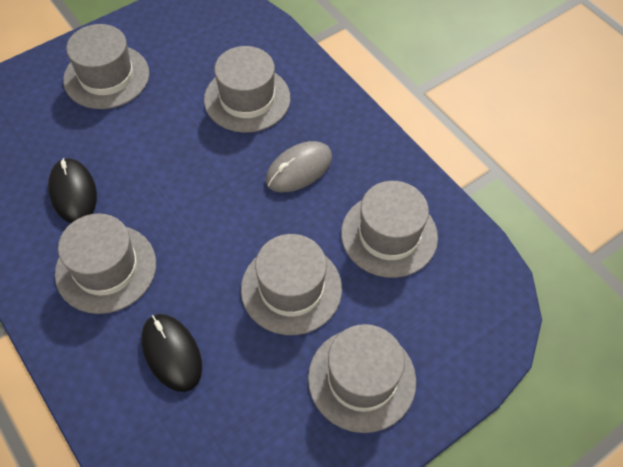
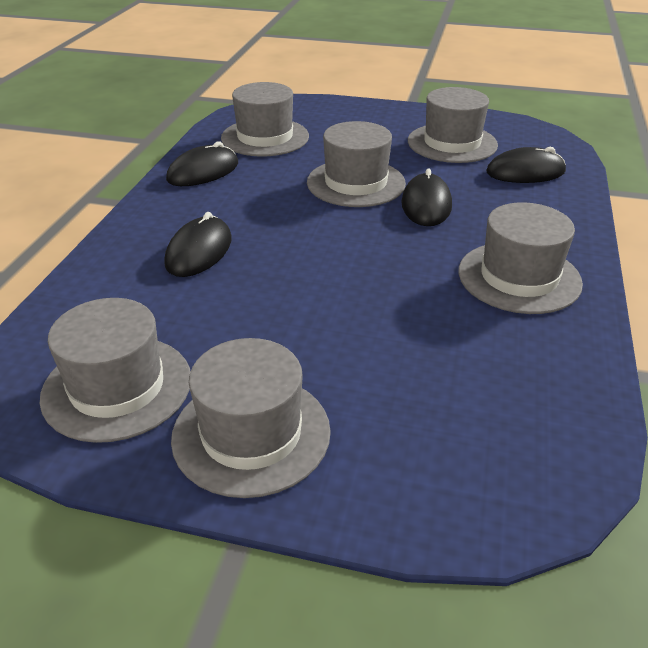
black mouse: [48,158,97,223] [142,314,202,392] = 2 -> [164,212,232,277] [166,142,238,186] [401,168,452,226] [486,147,566,183] = 4
grey mouse: [266,141,332,192] = 1 -> none = 0

